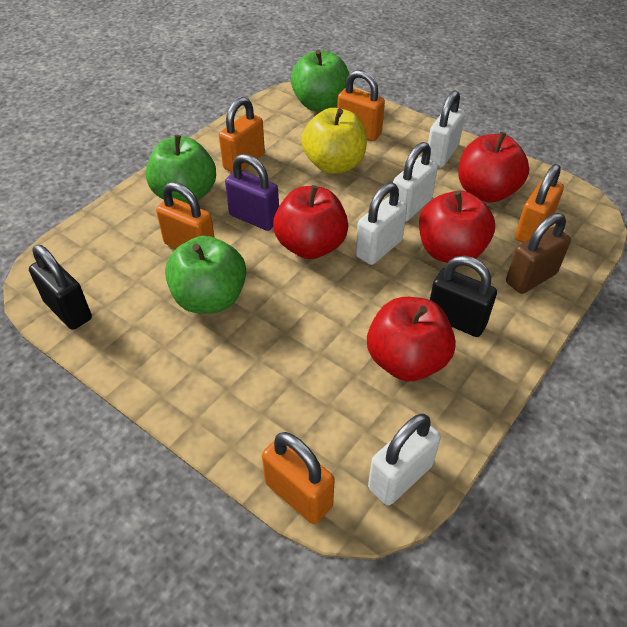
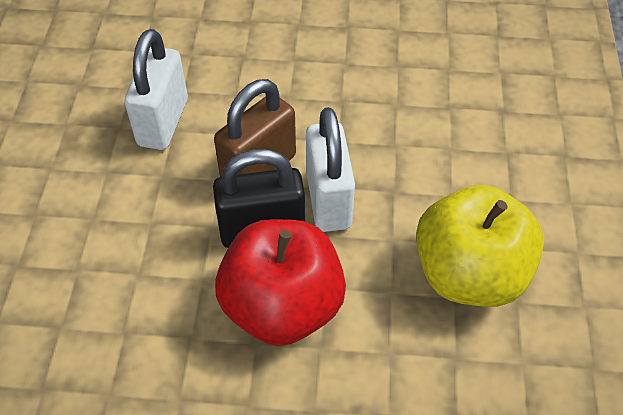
black padlock: [29,245,92,330] [430,256,497,337] = 2 -> [213,149,305,248] = 1
green apple: [146,135,216,204] [165,236,246,314] [291,50,349,111] = 3 -> none = 0
orange padlock: [156,182,215,249] [219,97,265,173] [262,432,335,524] [337,70,385,141] [515,164,564,243] = 5 -> none = 0
purple padlock: [225,154,279,231] = 1 -> none = 0
red apple: [273,185,348,259] [367,297,456,381] [419,191,495,263] [458,132,529,203] = 4 -> [215,219,346,346] = 1
white padlock: [356,183,407,265] [368,414,441,506] [393,142,438,222] [428,90,465,167] = 4 -> [124,29,188,150] [306,107,355,232] = 2

